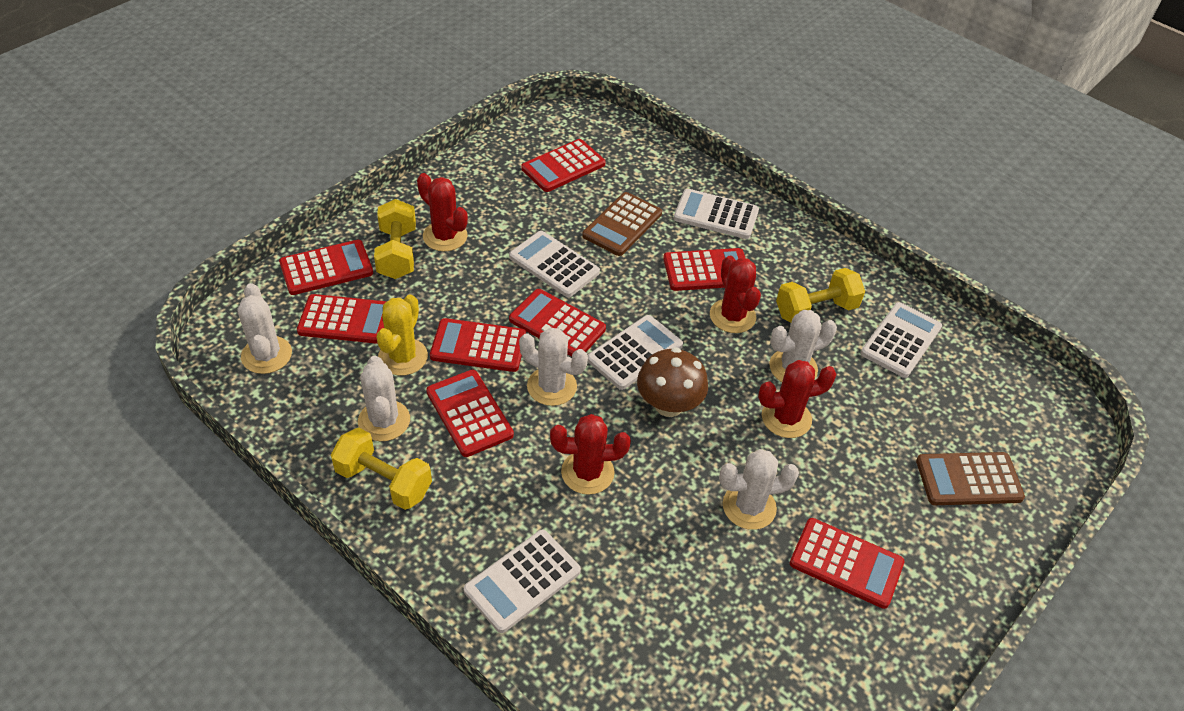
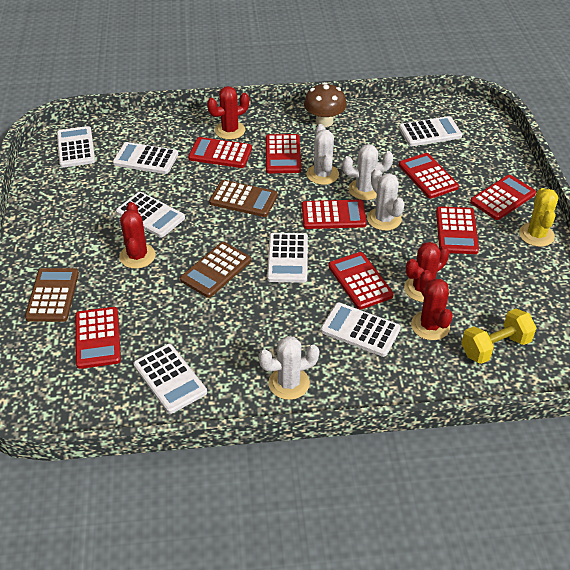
brown calculator: [582,192,662,256] [916,452,1025,505] = 2 -> [25,268,79,322] [180,242,251,298] [209,180,278,217] = 3
white cactus: [238,283,292,374] [358,356,410,441] [519,327,588,406] [719,449,799,530] [769,310,837,382] = 5 -> [259,336,319,400] [307,124,339,185] [343,144,393,200] [367,168,405,231] = 4
white calculator: [464,530,581,633] [509,231,600,297] [588,315,683,390] [674,189,759,239] [861,302,942,378] = 5 -> [57,126,95,168] [113,142,178,174] [116,192,185,238] [133,344,207,414] [267,233,308,283] [321,302,401,357] [399,116,462,146] = 7
yellow dumbbell: [331,428,432,510] [374,199,416,279] [776,268,865,323] = 3 -> [461,309,536,364] = 1

